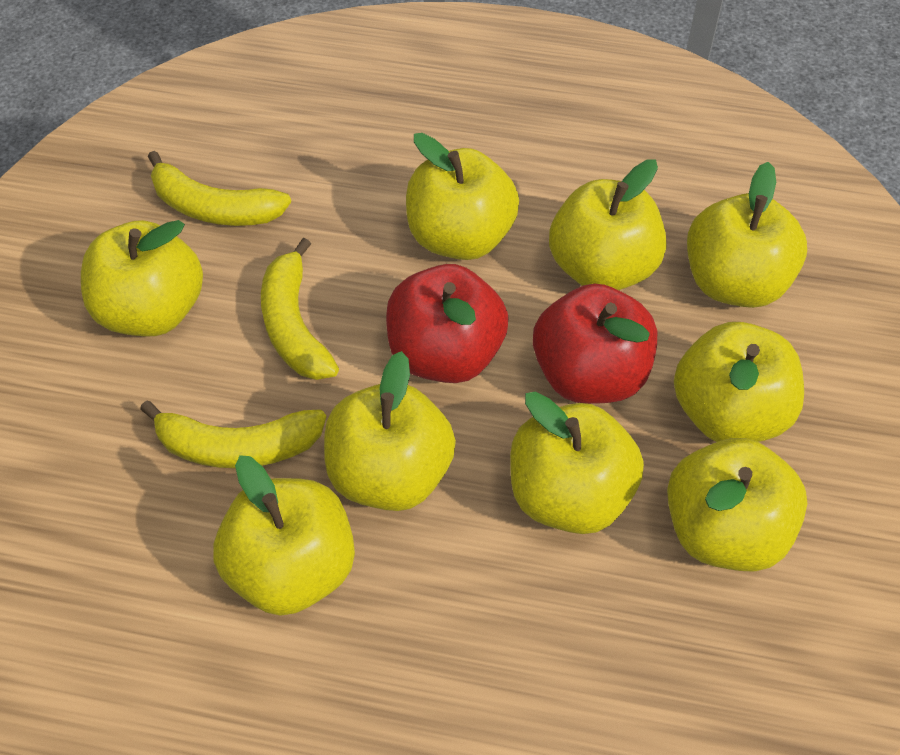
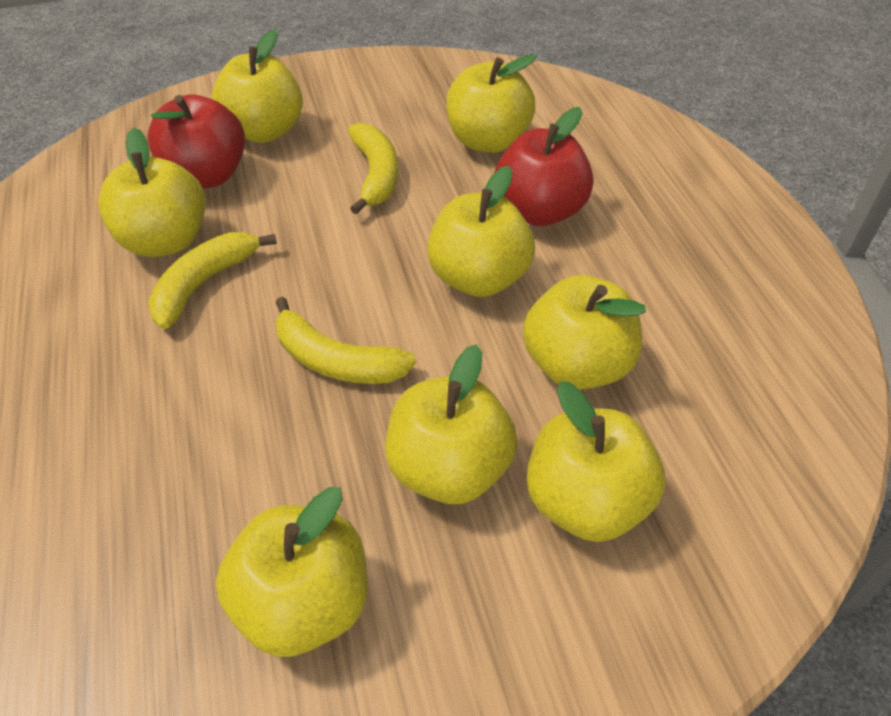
yellow apple: [81,220,203,336] [213,455,355,616] [324,351,456,511] [406,133,519,260] [510,392,644,534] [549,159,666,290] [667,438,807,572] [674,322,804,442] [687,162,807,308] = 9 -> [98,128,206,257] [212,29,303,143] [216,487,368,657] [385,344,518,504] [427,165,535,297] [446,54,537,153] [523,275,646,390] [526,381,666,542] = 8

